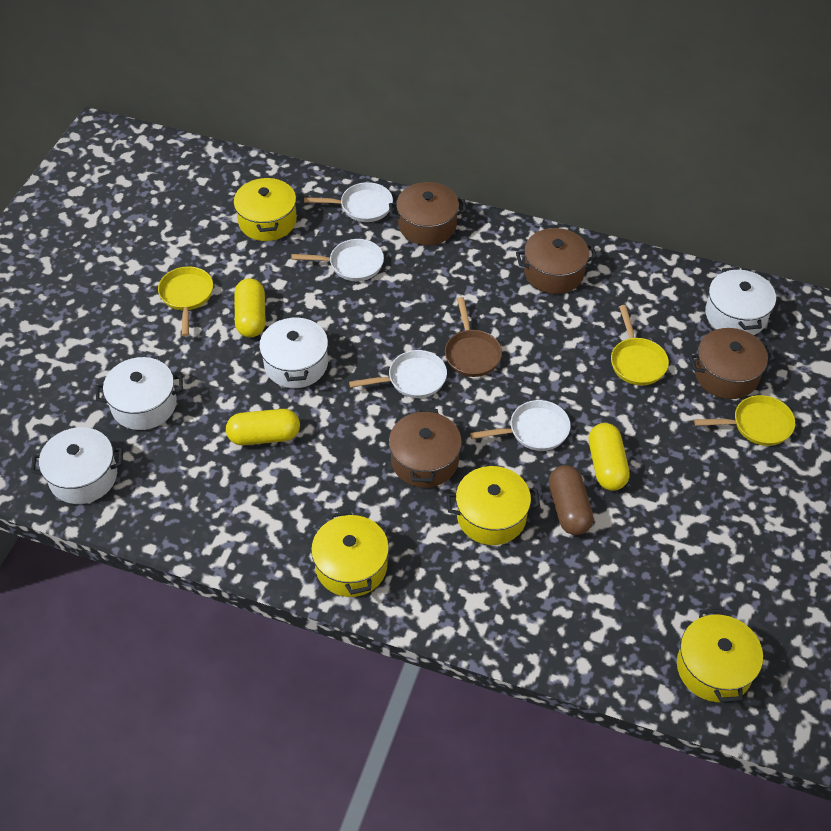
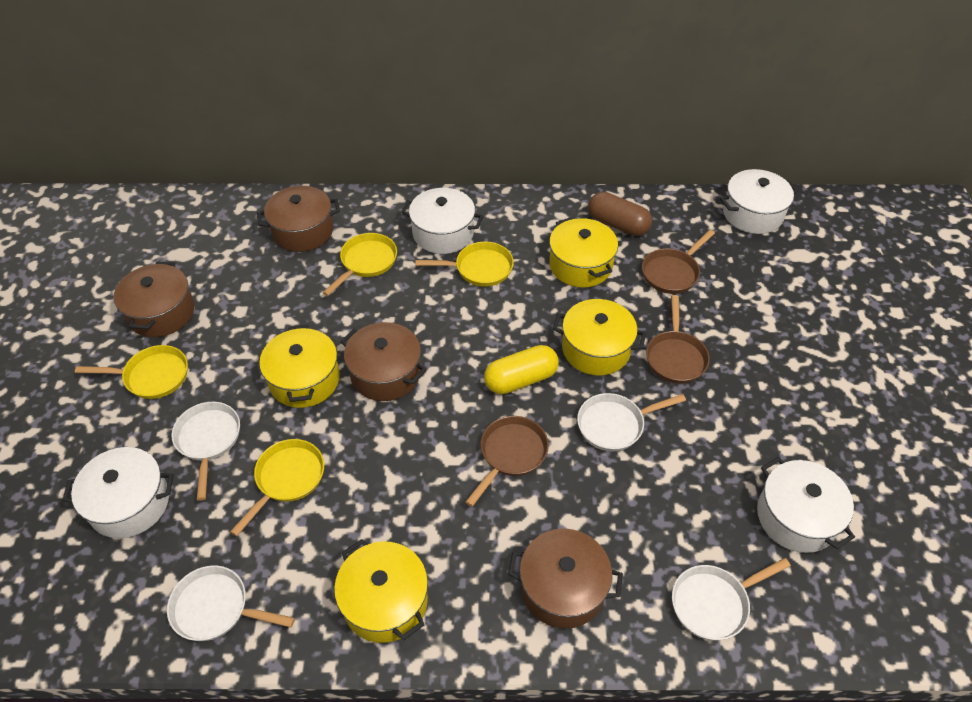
brown pan: [445,297,502,377] = 1 -> [465,416,549,507] [642,230,715,294] [646,295,710,384] = 3
yellow capsule: [226,409,300,445] [235,278,266,337] [589,423,630,491] = 3 -> [484,345,559,394] = 1
yellow pan: [158,267,213,336] [611,305,669,385] [694,395,795,446] = 3 -> [75,345,188,399] [230,439,324,537] [323,233,397,296] [415,242,514,287] = 4

